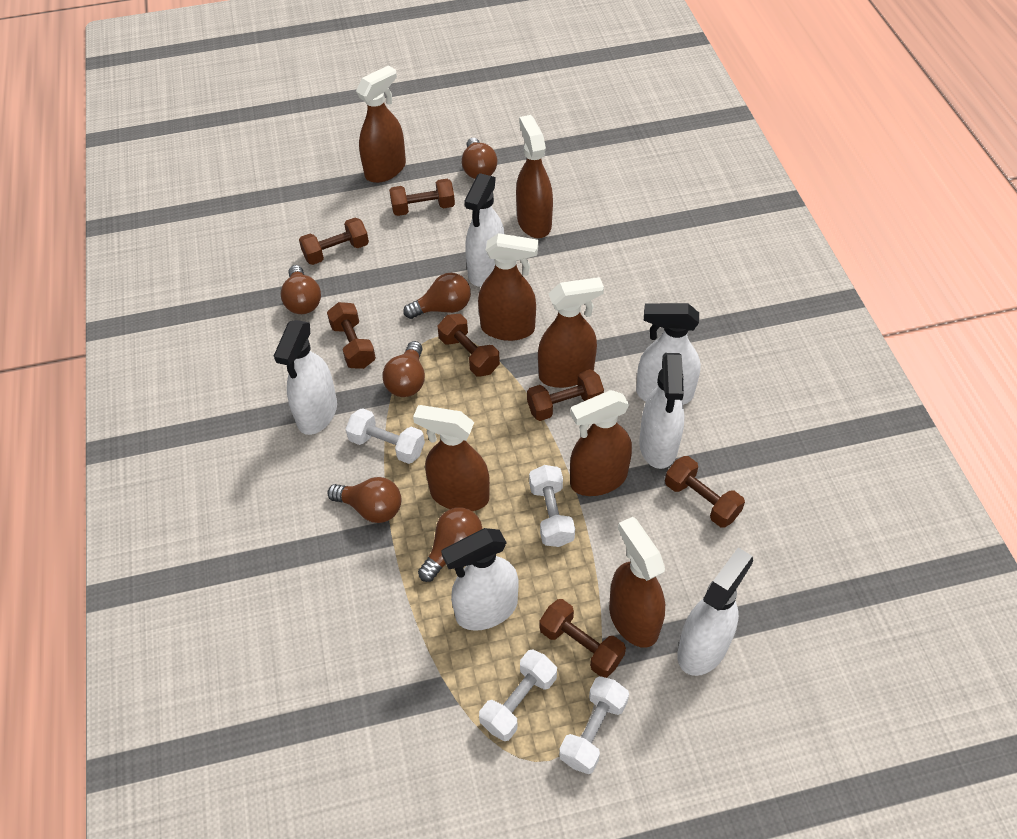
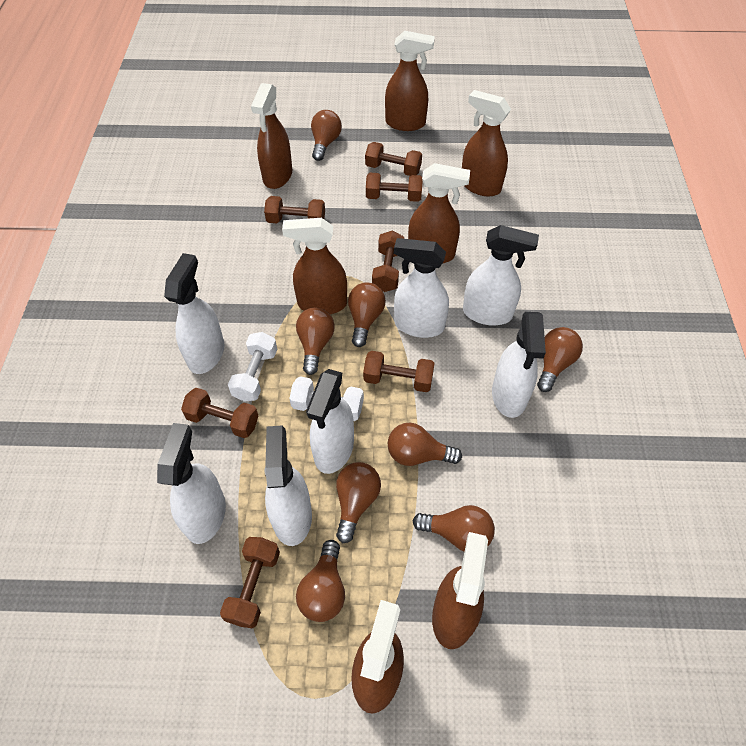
brown light bulb: [281,265,321,314] [327,477,401,523] [382,341,425,397] [403,273,471,319] [418,507,483,582] [462,138,497,179] = 6 -> [296,307,335,375] [296,540,345,622] [311,110,342,161] [336,462,381,543] [348,282,386,347] [388,423,462,466] [413,505,495,552] [537,327,583,392] = 8
white dumbbell: [346,408,425,464] [479,649,557,741] [529,465,575,547] [559,676,629,774] = 4 -> [228,332,277,402] [289,376,364,421] = 2
white spray bottle: [274,320,337,435] [441,528,518,631] [464,173,504,287] [636,303,701,405] [639,353,684,469] [677,548,753,676] = 6 -> [157,423,226,544] [164,253,224,374] [264,426,312,546] [306,369,354,474] [394,238,449,338] [463,225,539,325] [492,312,546,418] = 7

